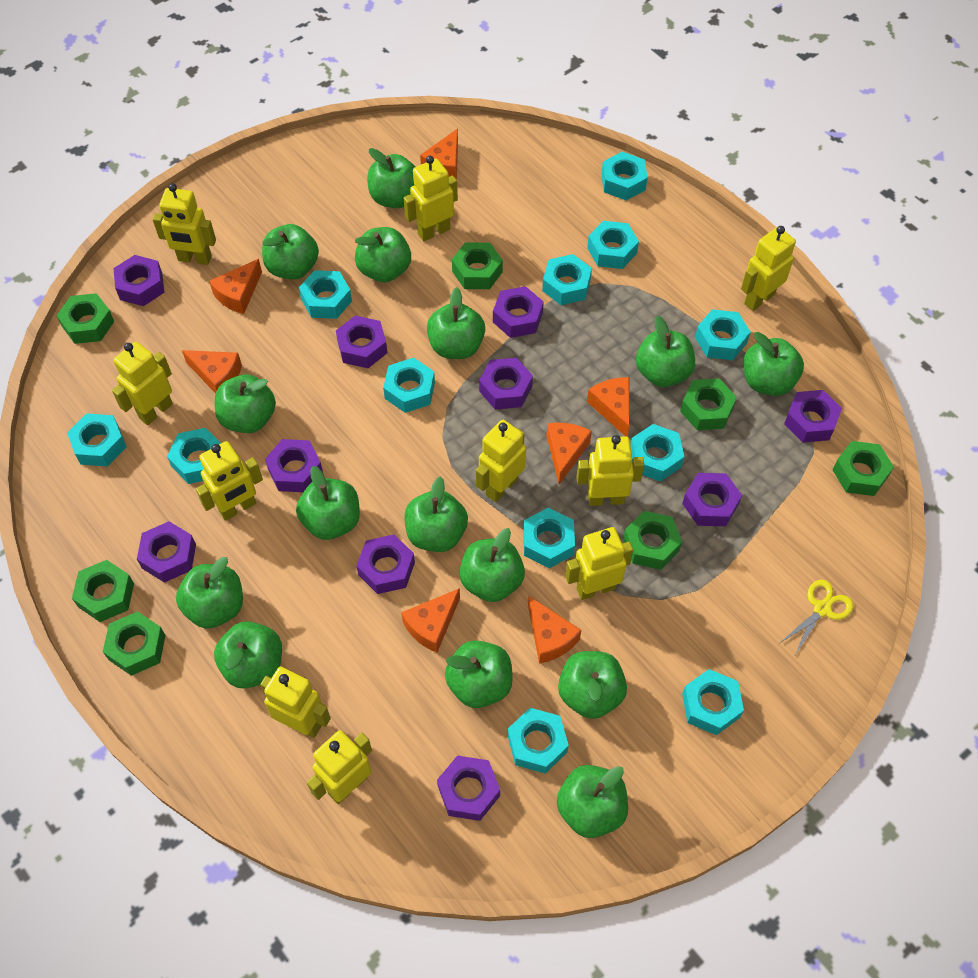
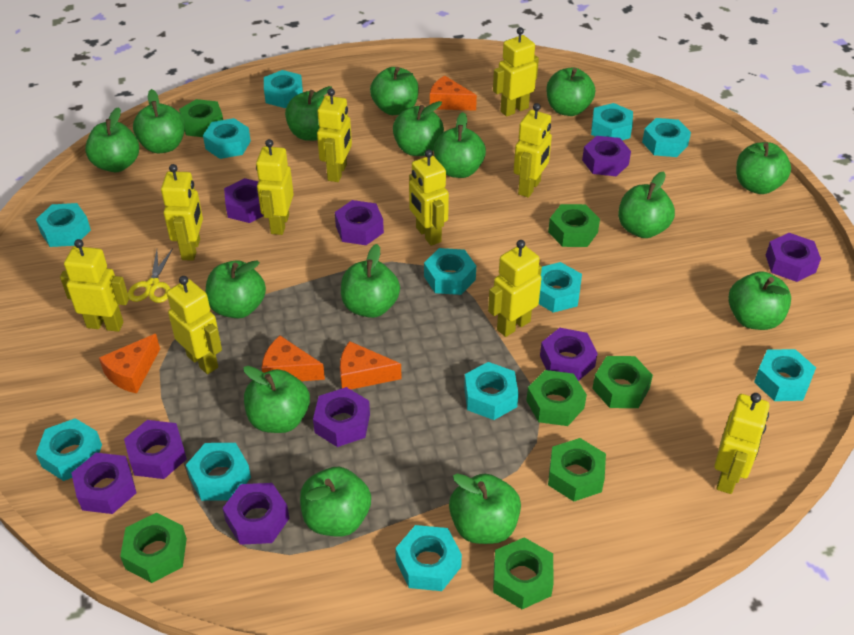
orange cheese: [182,350,242,394] [209,259,262,314] [401,588,460,653] [420,129,458,180] [528,596,581,664] [546,423,592,484] [587,377,629,437] = 7 -> [99,334,160,393] [262,336,325,381] [340,341,402,389] [430,76,477,111] = 4
purple nut: [113,255,165,306] [137,521,196,583] [265,439,323,492] [336,316,387,368] [356,535,415,594] [437,755,500,821] [479,358,533,410] [493,286,544,338] [682,473,742,526] [784,390,842,443] = 10 -> [71,453,137,514] [124,420,187,479] [222,483,290,545] [224,178,264,223] [313,387,370,447] [335,200,384,245] [540,328,598,381] [582,136,631,176] [766,233,821,282] = 9

